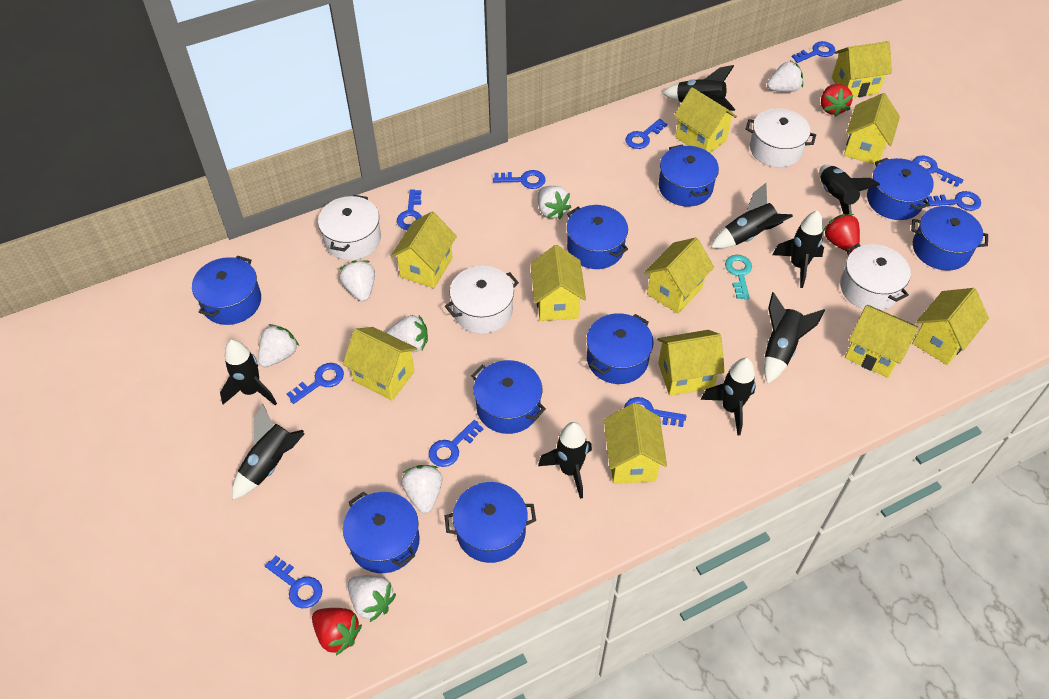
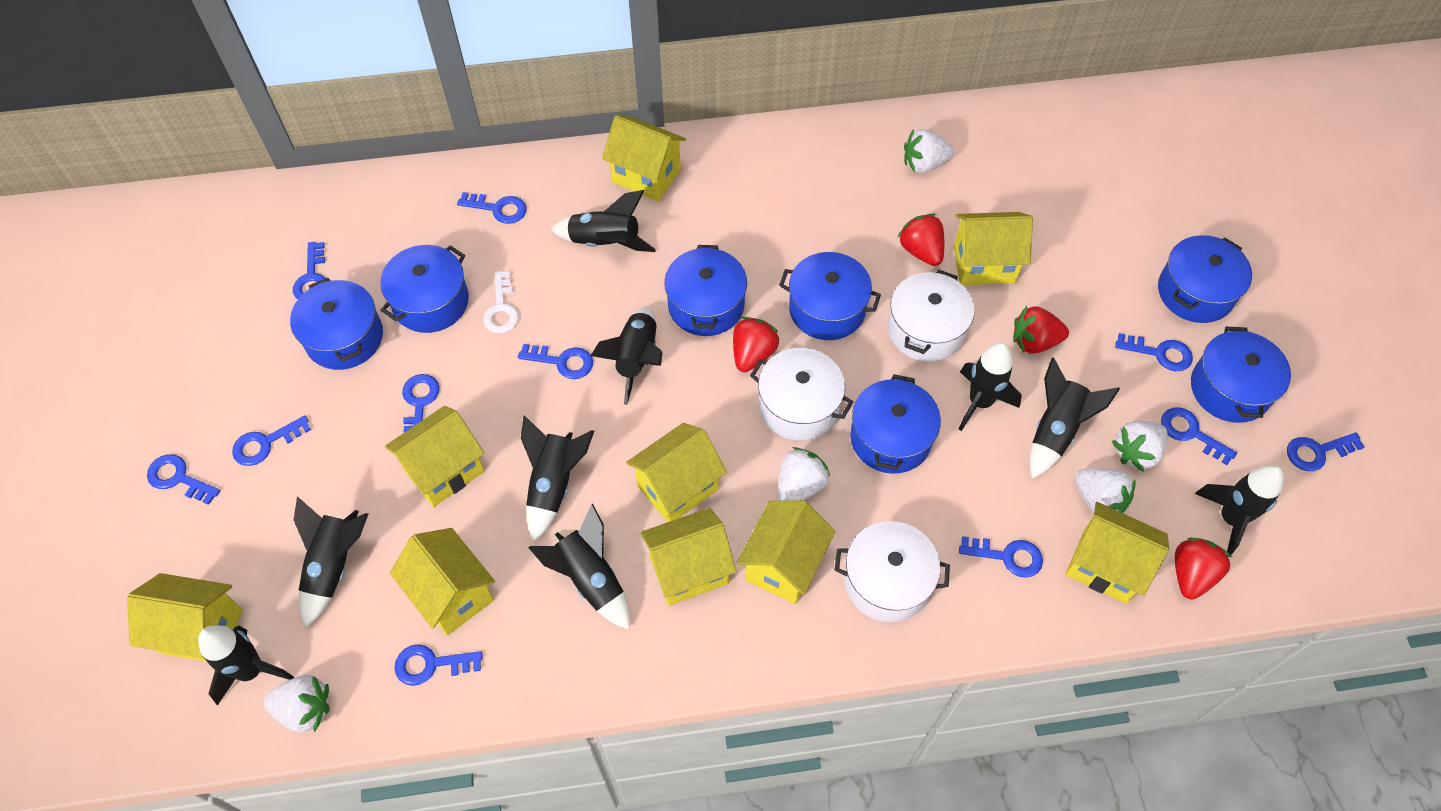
blue key: [265,556,323,608] [287,363,344,404] [397,189,422,230] [429,420,483,467] [493,170,546,189] [624,397,686,427] [625,119,667,149] [792,41,835,63] [913,156,963,187] [927,191,981,211] = 10 -> [147,454,220,505] [232,415,311,466] [293,242,326,299] [394,644,483,686] [402,374,440,432] [457,192,527,224] [518,344,593,379] [959,536,1043,578] [1115,333,1193,371] [1161,407,1237,465] [1287,432,1364,471] = 11
blue pot: [192,255,261,325] [343,491,420,573] [445,482,536,563] [471,360,546,434] [567,205,628,269] [587,313,654,384] [658,145,719,207] [867,158,934,220] [911,206,988,270] = 9 -> [290,278,383,370] [380,245,469,333] [664,245,747,336] [779,252,881,340] [850,374,941,474] [1158,235,1252,323] [1191,327,1291,423] = 7
red strawberry: [312,608,362,656] [821,84,853,117] [823,214,860,253] = 3 -> [733,317,780,372] [897,214,944,266] [1013,306,1069,354] [1175,538,1232,599] = 4
turquoise key: [725,255,752,300] = 1 -> none = 0
white key: none = 0 -> [483,271,519,333] = 1
white pot: [318,195,381,260] [445,266,519,334] [746,109,816,167] [840,244,911,310] = 4 -> [750,348,853,440] [835,521,950,622] [888,269,975,362] = 3
white strawberry: [258,324,299,367] [340,260,375,301] [348,575,396,622] [386,315,428,352] [402,465,443,513] [538,186,571,219] [767,61,803,92] = 7 -> [263,675,329,732] [778,447,830,501] [904,129,954,173] [1075,468,1136,513] [1112,421,1168,472] = 5
yellow house: [343,327,417,401] [391,212,457,288] [530,245,586,321] [604,403,667,484] [644,238,714,314] [657,330,725,396] [674,87,737,153] [832,41,892,97] [844,93,900,164] [845,305,918,378] [912,288,989,365] = 11 -> [127,573,243,662] [385,406,485,507] [390,528,495,636] [602,115,686,201] [626,423,727,522] [640,508,736,606] [737,500,835,604] [953,212,1033,285] [1066,502,1169,604] = 9

